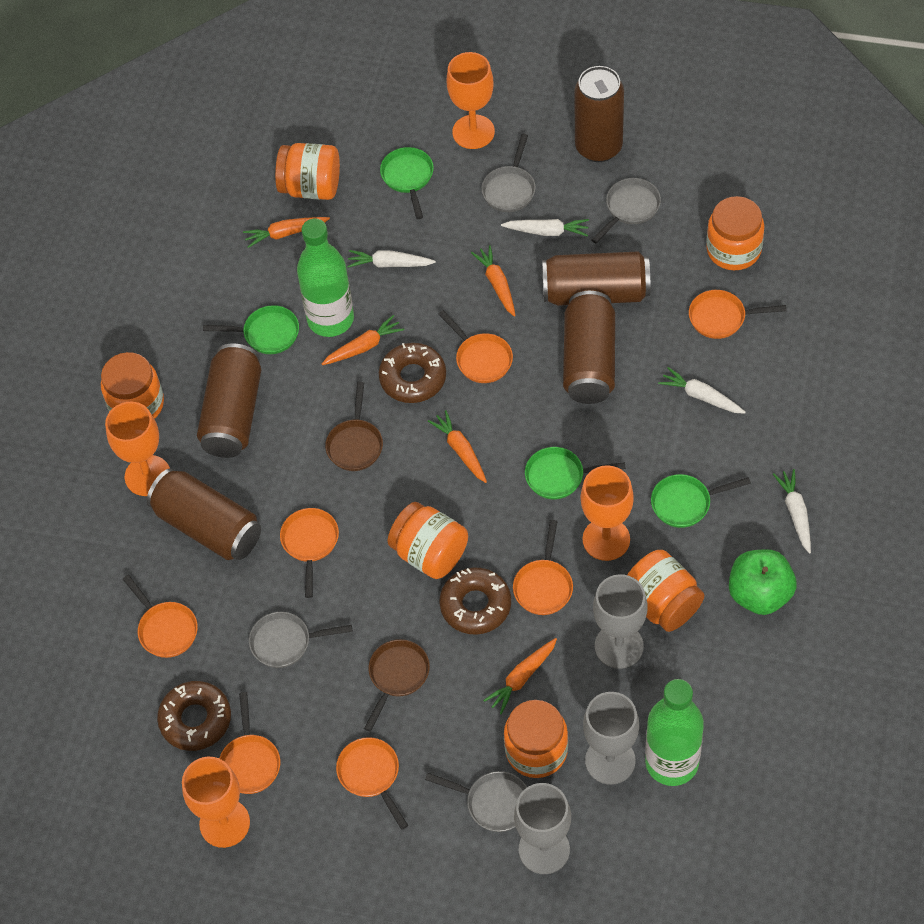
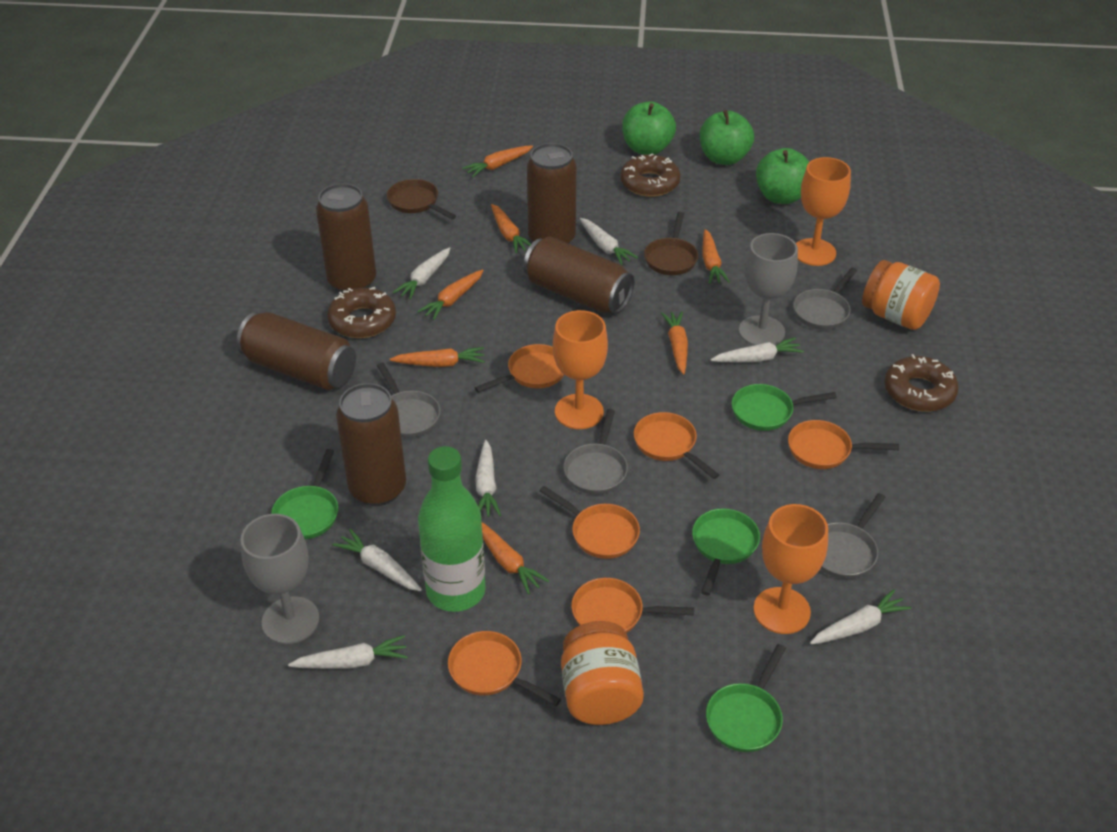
green apple: [729,549,796,615] = 1 -> [622,101,676,155] [700,110,754,165] [756,148,809,204] = 3
green bottle: [297,218,354,337] [645,679,704,786] = 2 -> [418,446,486,612] = 1
grey goblet: [514,783,571,874] [583,692,639,785] [593,574,648,669] = 3 -> [241,514,319,644] [739,233,798,345] = 2
orange carrot: [243,217,330,248] [322,315,404,365] [428,410,487,483] [471,245,516,317] [483,638,557,715] = 5 -> [390,347,485,367] [417,269,484,320] [462,145,533,177] [482,523,549,595] [491,204,531,253] [661,311,688,375] [703,229,730,284] = 7
orange goblet: [105,402,170,496] [182,757,250,848] [447,52,495,149] [581,465,634,561] = 4 -> [553,310,608,429] [753,504,828,634] [796,157,851,266] = 3
orange jar: [101,352,164,419] [275,143,340,200] [387,502,468,579] [504,700,568,778] [627,550,704,632] [706,196,764,270] = 6 -> [561,621,644,725] [862,260,940,330] = 2
orange pan: [123,575,198,658] [219,692,280,794] [280,508,339,598] [336,737,408,830] [438,310,513,383] [513,520,573,615] [689,290,786,339] = 7 -> [448,631,561,706] [475,344,564,393] [540,486,640,559] [571,578,694,633] [634,412,719,479] [788,420,899,469] = 6
white carrot: [347,250,436,268] [501,219,589,237] [658,367,746,414] [773,469,811,554] = 4 -> [288,635,408,669] [332,529,422,591] [393,247,450,299] [475,440,501,517] [580,218,638,265] [711,337,804,362] [810,589,911,645] = 7

